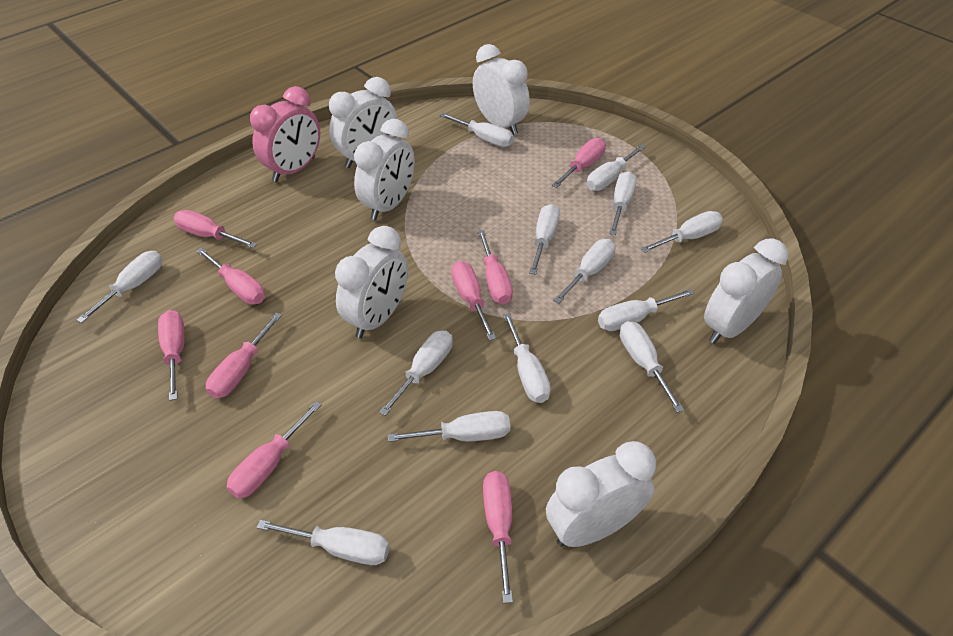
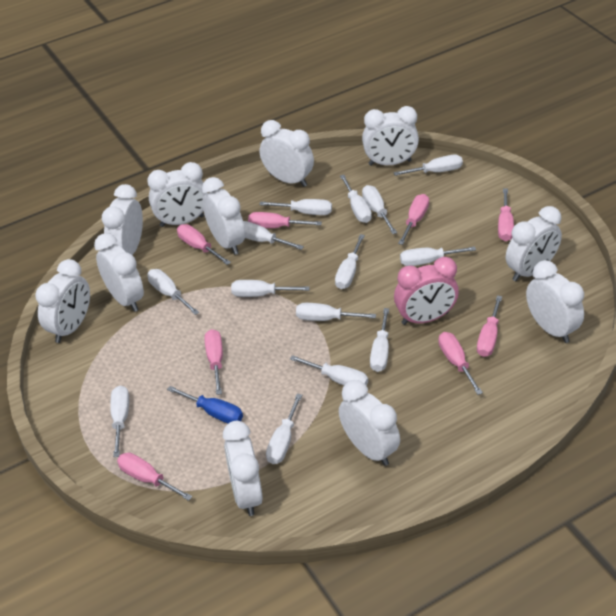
blue screwdriver: none = 0 -> [167,386,243,424] = 1
pink screwdriver: [158,310,185,401] [174,210,257,248] [196,248,265,305] [206,312,282,398] [227,401,322,498] [451,261,496,341] [478,230,513,305] [483,471,513,603] [551,138,606,188] = 9 -> [117,453,192,501] [177,224,231,265] [204,329,223,395] [248,212,322,228] [398,194,429,245] [438,332,483,395] [477,295,502,357] [498,188,514,241] = 8
white clock: [329,77,397,168] [335,226,408,338] [354,119,415,220] [473,44,530,135] [546,441,656,547] [704,238,788,344] = 6 -> [35,259,90,343] [94,233,144,312] [102,184,143,255] [147,162,207,227] [202,177,245,255] [223,421,263,516] [260,120,314,187] [339,380,400,466] [362,106,419,166] [506,206,562,281] [526,260,584,343] = 11
white screwdriver: [76,251,163,323] [257,520,389,565] [379,330,453,416] [388,411,510,442] [440,113,514,147] [503,313,551,403] [529,204,560,275] [553,239,616,304] [587,144,646,191] [598,289,695,331] [609,171,637,235] [620,321,684,413] [641,211,723,253] = 13 -> [110,386,129,457] [147,269,199,315] [231,280,310,297] [243,221,304,250] [259,199,332,215] [266,394,302,464] [290,355,368,386] [296,303,376,321] [335,234,365,289] [340,175,372,223] [362,185,397,234] [370,308,389,372] [394,155,463,176] [400,246,476,266] = 14

